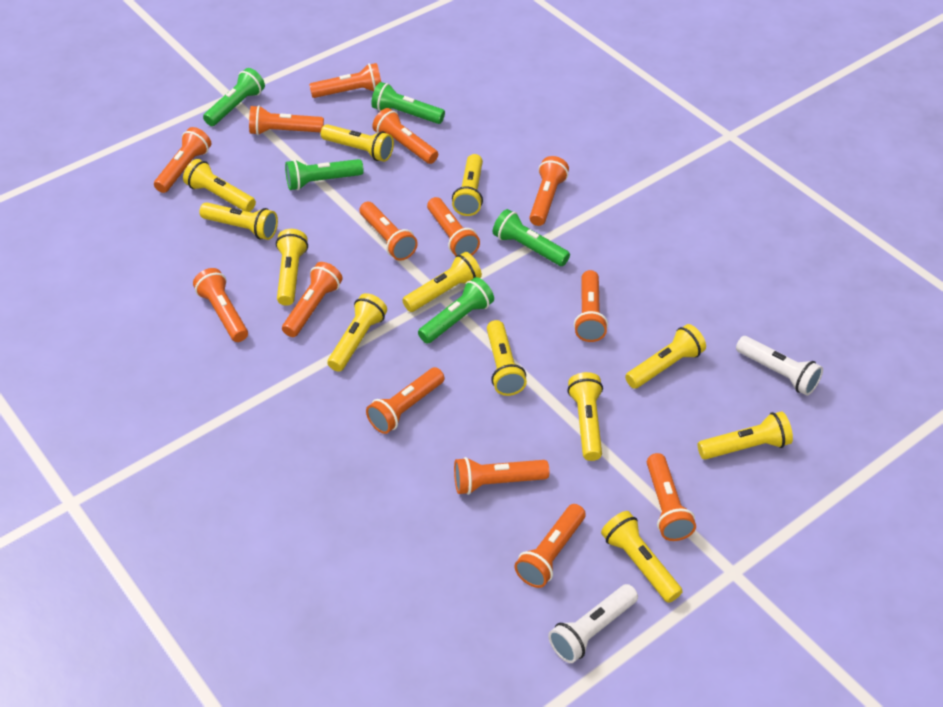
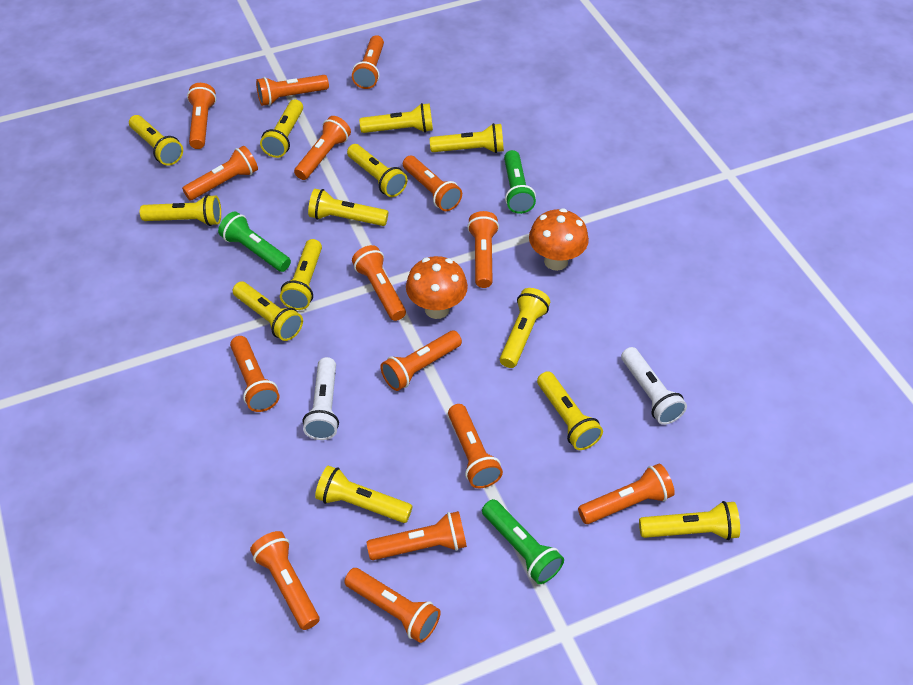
green flashlight: [203,68,265,126] [285,159,364,190] [371,82,445,124] [418,277,494,344] [493,209,570,266] = 5 -> [218,212,291,272] [482,499,564,584] [504,150,536,214] = 3
orange flashlight: [154,127,211,193] [193,268,248,342] [249,105,324,135] [282,262,343,337] [309,63,381,98] [360,202,418,261] [366,367,445,434] [372,108,438,164] [427,197,480,256] [454,457,549,495] [514,504,586,588] [529,156,569,226] [574,270,608,342] [647,453,696,541] = 14 -> [182,146,258,200] [187,83,216,149] [230,336,280,412] [250,531,319,630] [256,75,329,106] [294,116,351,180] [344,568,441,643] [352,35,384,89] [352,245,406,321] [367,511,467,560] [380,331,462,391] [403,156,462,211] [448,404,503,489] [467,211,499,288] [578,464,675,524] = 15
orange mushroom: none = 0 -> [406,256,468,319] [529,208,589,271] = 2
yellow flashlight: [183,159,256,212] [199,202,278,240] [276,229,308,306] [321,124,394,162] [327,293,387,372] [402,252,482,312] [452,154,483,216] [487,320,527,396] [567,372,603,461] [601,511,683,603] [625,324,706,389] [697,411,793,460] = 12 -> [129,115,183,166] [140,195,221,226] [233,281,303,341] [260,100,303,158] [280,239,322,310] [308,189,388,226] [315,466,413,523] [347,144,407,197] [359,103,433,133] [430,123,504,153] [500,288,550,368] [537,371,603,450] [639,501,740,540] = 13

